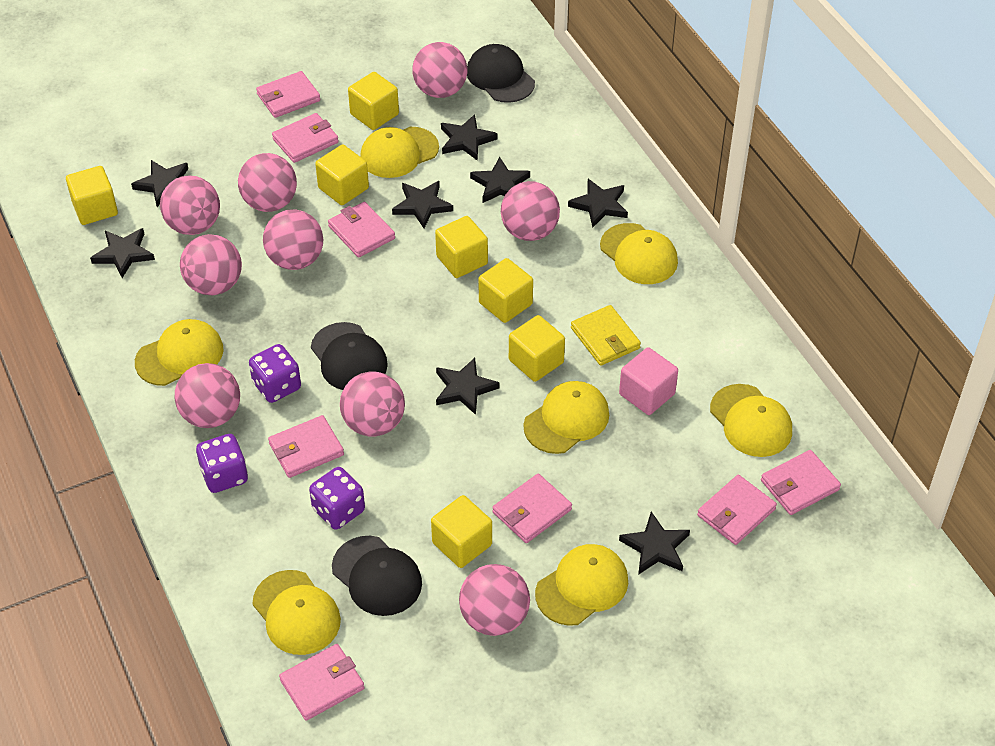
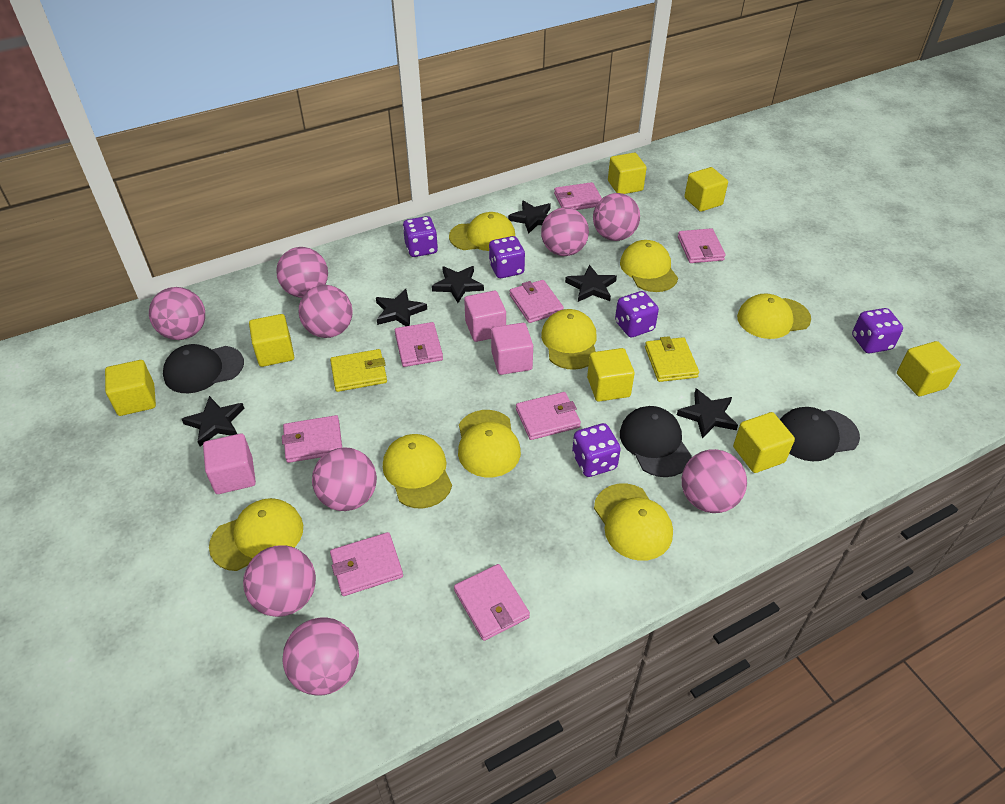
black star: [90,228,155,278] [131,160,188,207] [392,181,453,228] [436,358,500,415] [441,114,498,161] [470,157,530,203] [568,179,628,228] [619,512,690,575] = 8 -> [182,396,244,447] [376,289,427,326] [432,266,484,303] [508,200,551,234] [565,265,617,302] [677,389,738,439] = 6
pink cube: [619,347,678,415] = 1 -> [203,433,256,494] [464,291,506,342] [491,323,533,375] = 3
purple dice: [196,434,248,493] [249,344,301,403] [309,467,365,530] = 3 -> [403,216,438,257] [489,236,525,278] [572,423,621,477] [615,291,659,337] [852,308,903,353] = 5
yellow cap: [135,319,224,386] [253,570,341,655] [360,127,439,178] [523,381,609,454] [535,544,628,626] [600,223,678,284] [710,384,792,457] = 7 -> [209,498,303,571] [383,434,452,509] [449,212,515,251] [458,410,521,477] [541,309,597,370] [594,483,673,561] [620,240,678,292] [737,293,811,339] = 8
yellow wallet: [571,305,641,366] = 1 -> [330,349,387,392] [645,336,699,382] = 2

